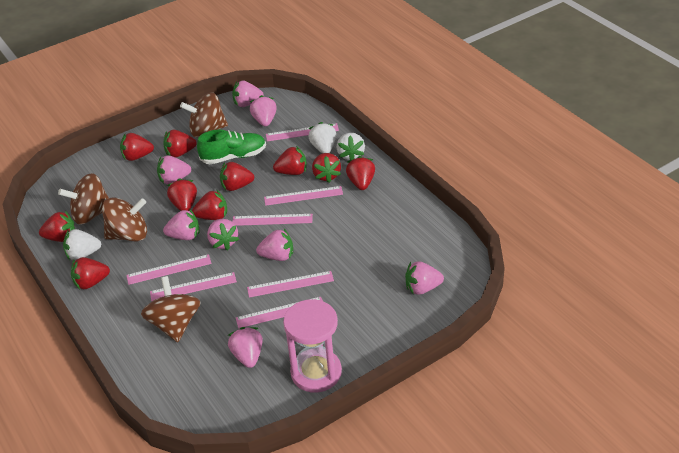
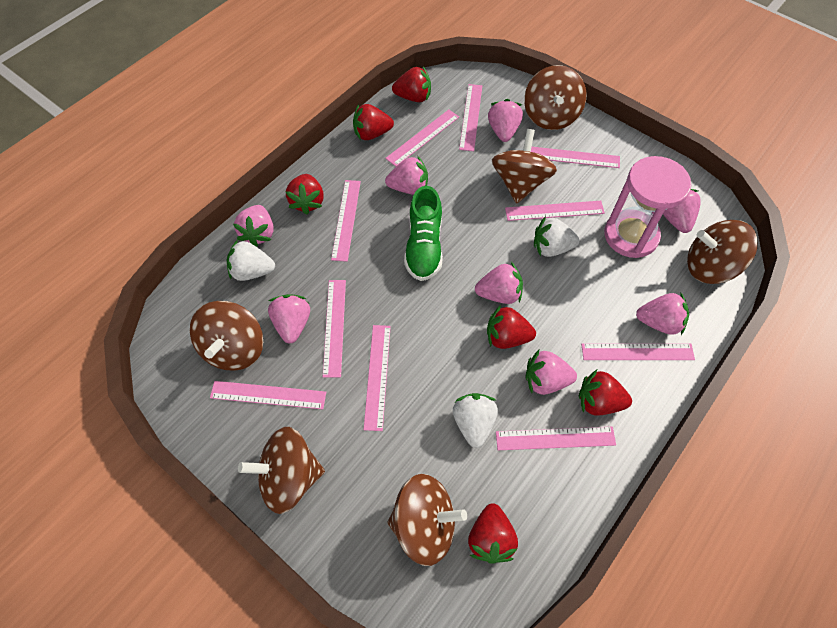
brown spinning top: [58,173,109,225] [102,197,147,241] [141,276,201,342] [180,92,228,137] = 4 -> [190,301,263,371] [238,427,325,514] [387,474,467,566] [492,129,557,203] [524,65,587,130] [687,220,758,284] = 6
pink ruler: [126,254,212,285] [150,272,237,301] [232,214,313,226] [236,297,323,328] [247,271,334,298] [264,186,343,206] [266,123,339,141] = 7 -> [210,381,326,409] [323,280,346,378] [331,180,361,262] [364,325,391,431] [385,110,459,167] [459,84,482,151] [496,427,616,450] [505,201,605,221] [531,147,620,168] [581,343,695,360] = 10
red strawberry: [39,211,75,242] [71,257,110,290] [120,133,154,161] [163,130,197,158] [167,178,197,211] [192,189,227,220] [220,162,254,191] [273,146,306,175] [312,153,341,183] [346,156,375,190] = 10 -> [286,174,324,215] [353,104,394,140] [392,67,431,102] [468,503,518,563] [487,305,536,349] [579,370,632,416] = 6

